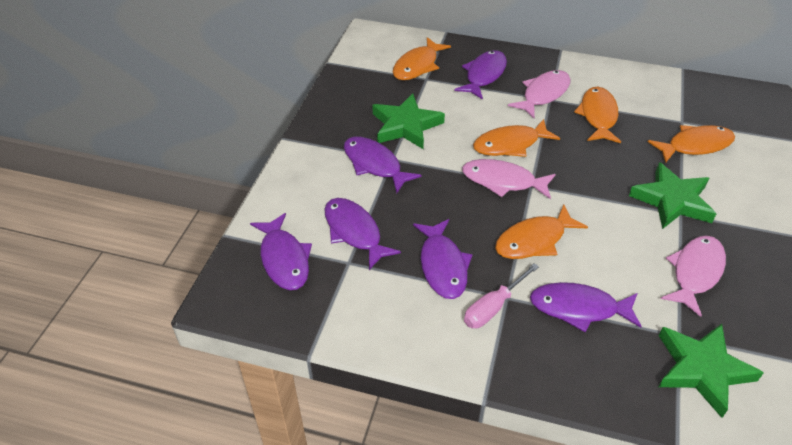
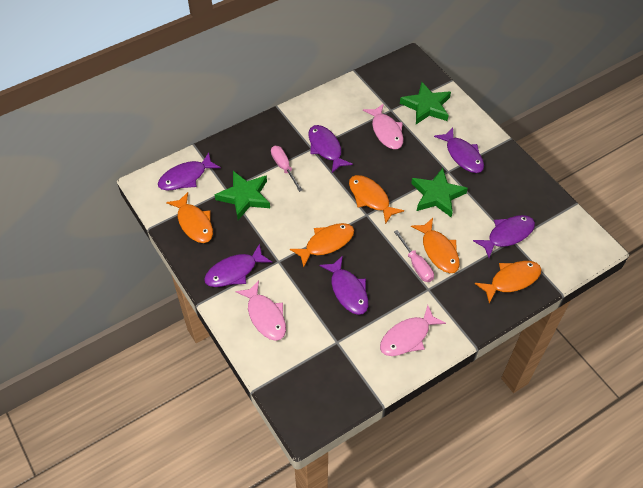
pink screwdriver: [464,263,539,329] = 1 -> [271,146,302,192] [394,230,434,282] = 2

